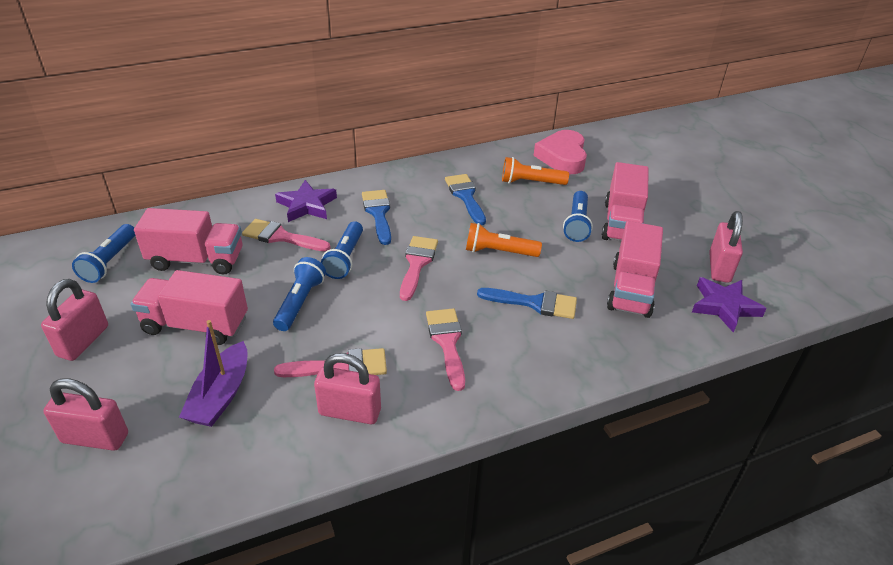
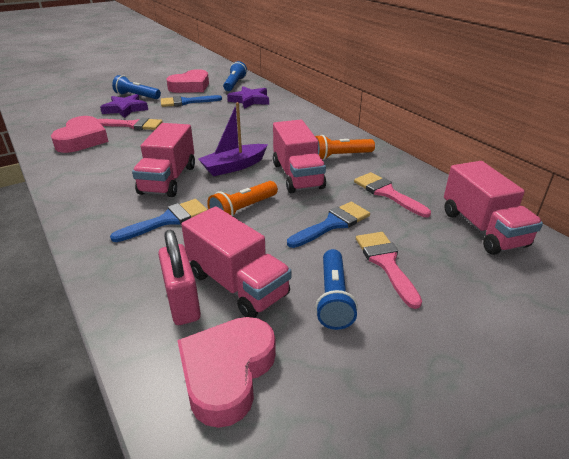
blue flashlight: [72,224,135,283] [273,257,326,331] [321,221,363,279] [563,191,593,242] = 4 -> [112,75,161,99] [223,61,247,91] [315,249,358,330] = 3
pink brush: [242,219,331,251] [274,348,387,377] [400,236,438,301] [426,308,465,391] = 4 -> [97,118,162,130] [354,172,431,217] [356,232,422,309] = 3
pink heart: [534,130,587,174] = 1 -> [51,116,109,153] [167,69,209,93] [177,317,276,428] = 3
pink padlock: [41,279,108,361] [43,378,128,451] [314,353,381,424] [709,211,743,283] = 4 -> [158,230,201,325] = 1

